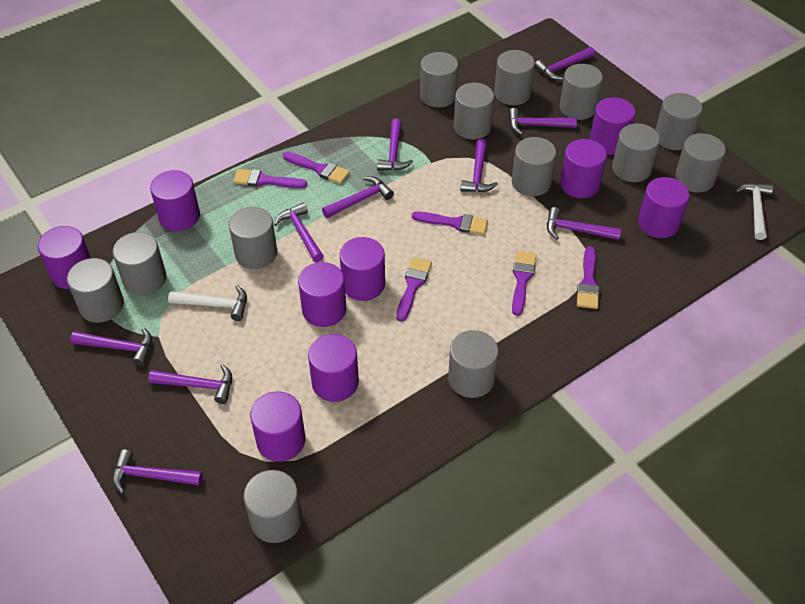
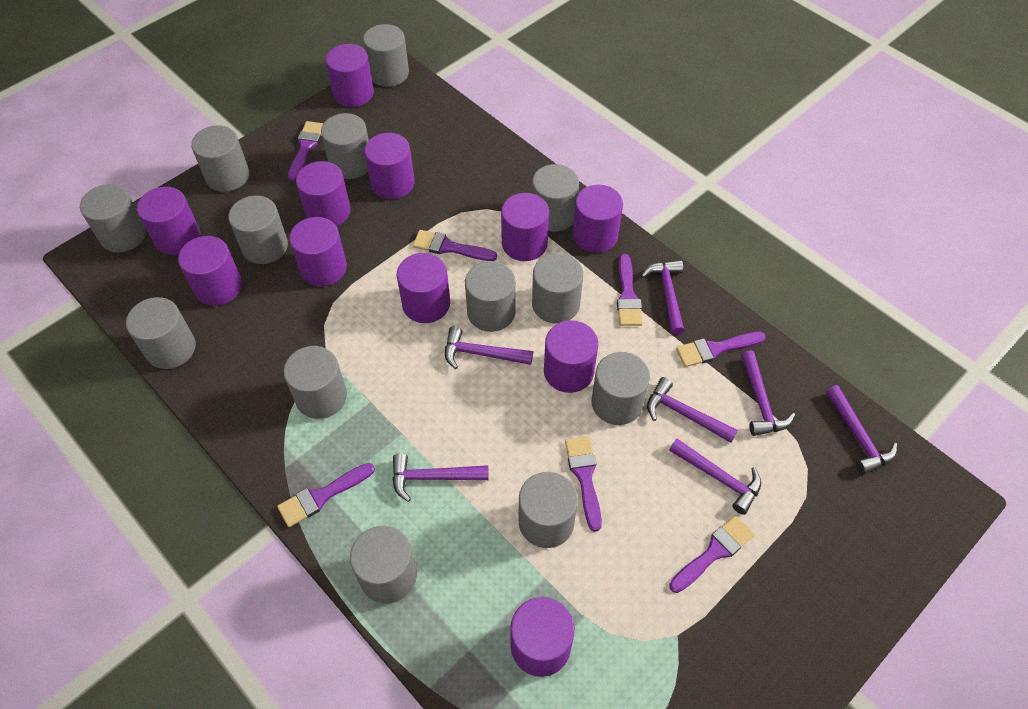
purple brush: [233,169,307,188] [283,152,350,184] [396,257,432,322] [412,211,488,235] [512,251,537,316] [577,246,600,309] = 6 -> [277,463,375,527] [288,121,324,181] [413,230,497,261] [565,436,602,532] [617,254,643,326] [669,515,755,593] [676,332,766,367] = 7
purple cylinder: [38,226,91,289] [150,170,200,231] [250,392,305,462] [298,262,346,327] [308,334,359,402] [340,237,385,301] [560,139,607,198] [590,97,636,155] [638,177,690,238] = 9 -> [137,187,200,255] [178,236,242,306] [289,217,347,286] [296,161,351,227] [325,44,374,107] [364,133,414,199] [397,253,450,323] [501,193,549,261] [510,597,575,677] [544,320,598,393] [573,185,623,253] = 11
purple hammer: [70,328,152,366] [113,449,203,494] [148,364,232,404] [274,203,324,262] [322,176,394,218] [377,119,413,170] [460,139,498,192] [509,108,577,135] [534,47,595,80] [547,207,621,240] = 10 -> [392,453,489,502] [445,326,533,369] [641,260,685,335] [647,377,738,443] [669,439,761,515] [741,351,795,436] [826,385,897,474] = 7
white hammer: [168,285,247,321] [735,183,773,240] = 2 -> none = 0

